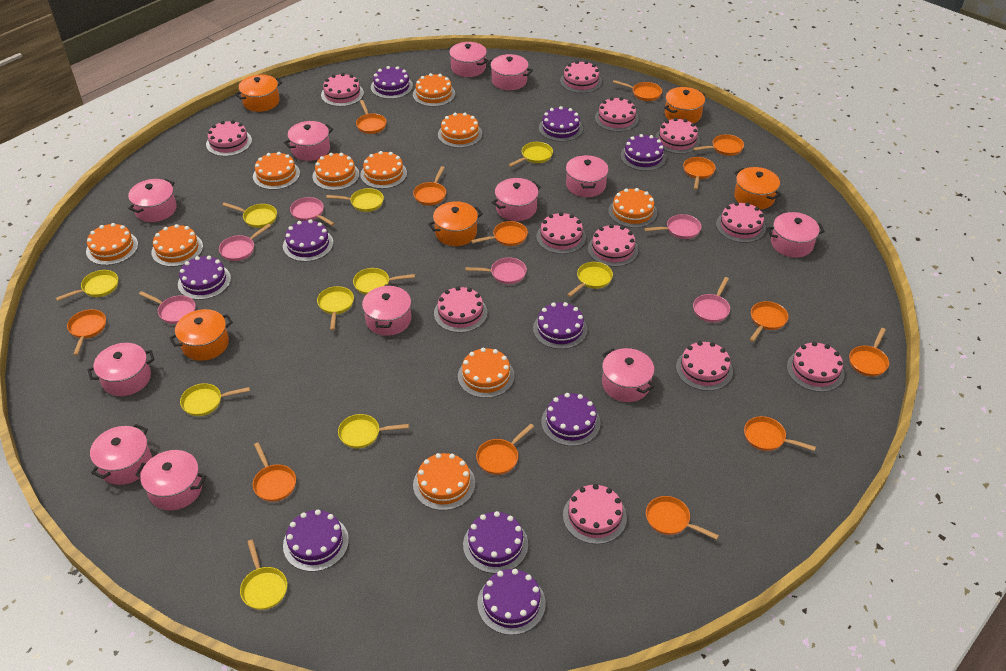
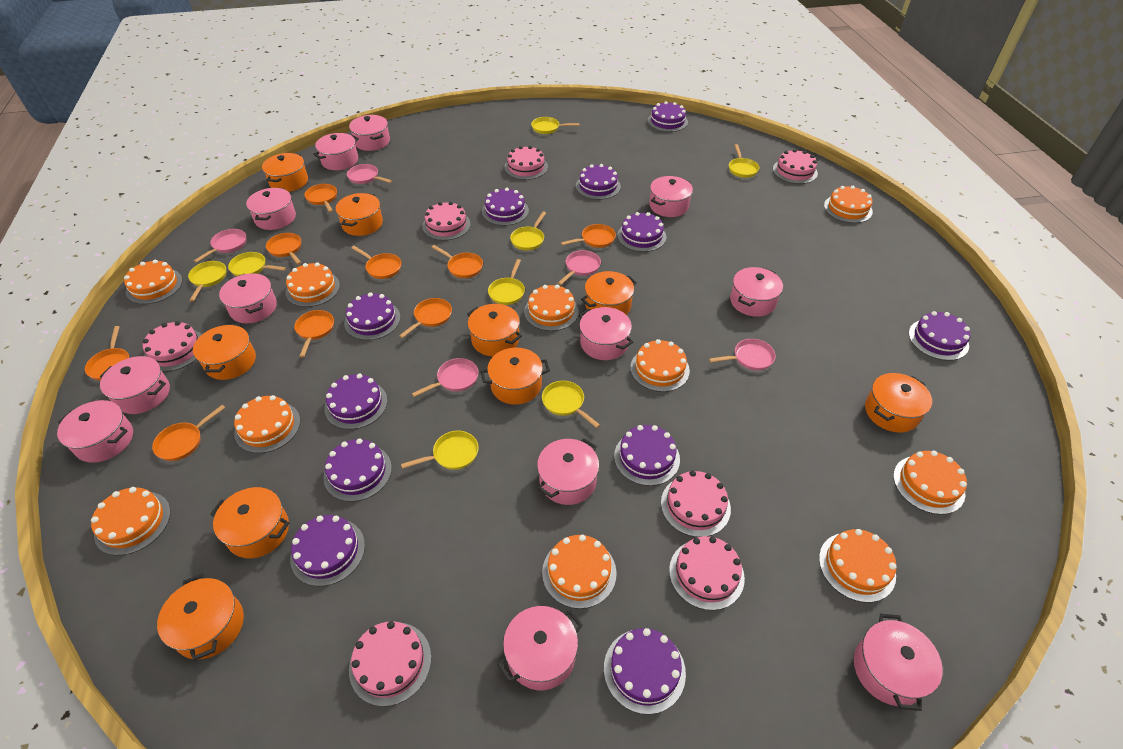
orange pan: [67,309,106,356] [253,442,296,502] [356,100,387,134] [413,166,446,205] [471,221,528,246] [476,424,534,475] [613,80,662,101] [646,496,719,540] [683,157,716,190] [693,134,744,156] [744,416,816,451] [749,301,789,342] [849,328,889,377] = 13 -> [85,326,129,381] [152,405,226,461] [266,233,301,265] [294,310,334,357] [305,184,337,213] [351,246,401,279] [399,298,452,338] [431,245,483,278] [561,224,616,248] = 9
orange pot: [169,309,233,361] [235,75,282,112] [428,201,483,246] [664,87,705,123] [734,167,781,210] = 5 -> [157,573,244,661] [193,324,256,380] [210,487,289,558] [262,153,308,192] [336,193,383,236] [467,304,522,356] [481,347,550,405] [581,271,637,315] [865,373,932,433] = 9
pink cake: [206,120,252,156] [321,73,364,107] [434,286,488,333] [537,212,586,254] [560,61,602,93] [563,484,627,544] [588,224,638,267] [595,97,639,132] [655,118,700,154] [676,341,733,391] [716,202,766,243] [787,342,845,392] = 12 -> [143,321,202,372] [349,621,431,707] [422,201,471,241] [504,146,548,180] [661,471,731,537] [669,536,745,610] [773,149,818,184] = 7
pink pan: [139,291,196,324] [219,224,271,261] [290,197,335,226] [465,257,527,284] [644,214,701,239] [693,277,730,323] = 6 -> [194,229,246,263] [347,164,392,184] [412,358,479,397] [558,250,601,285] [709,339,776,371] = 5
purple cake: [178,256,231,300] [283,219,333,262] [283,510,349,572] [371,66,413,99] [463,511,528,574] [477,569,546,635] [533,302,587,349] [539,106,583,142] [541,393,600,446] [621,134,667,171] = 10 -> [290,515,365,586] [323,438,392,502] [324,374,387,429] [344,292,401,340] [482,188,529,226] [576,164,621,200] [604,628,686,715] [614,425,680,486] [617,212,666,252] [648,101,688,132] [909,311,970,361] = 11
yellow pan: [56,270,118,301] [180,383,250,416] [222,203,277,228] [240,540,287,610] [317,286,354,330] [326,188,384,212] [338,414,409,449] [353,268,415,295] [508,142,553,167] [567,262,613,297] = 10 -> [188,261,226,302] [228,252,286,276] [401,431,479,470] [488,259,525,305] [510,212,546,251] [531,117,580,134] [542,381,600,428] [729,144,760,178] = 8

